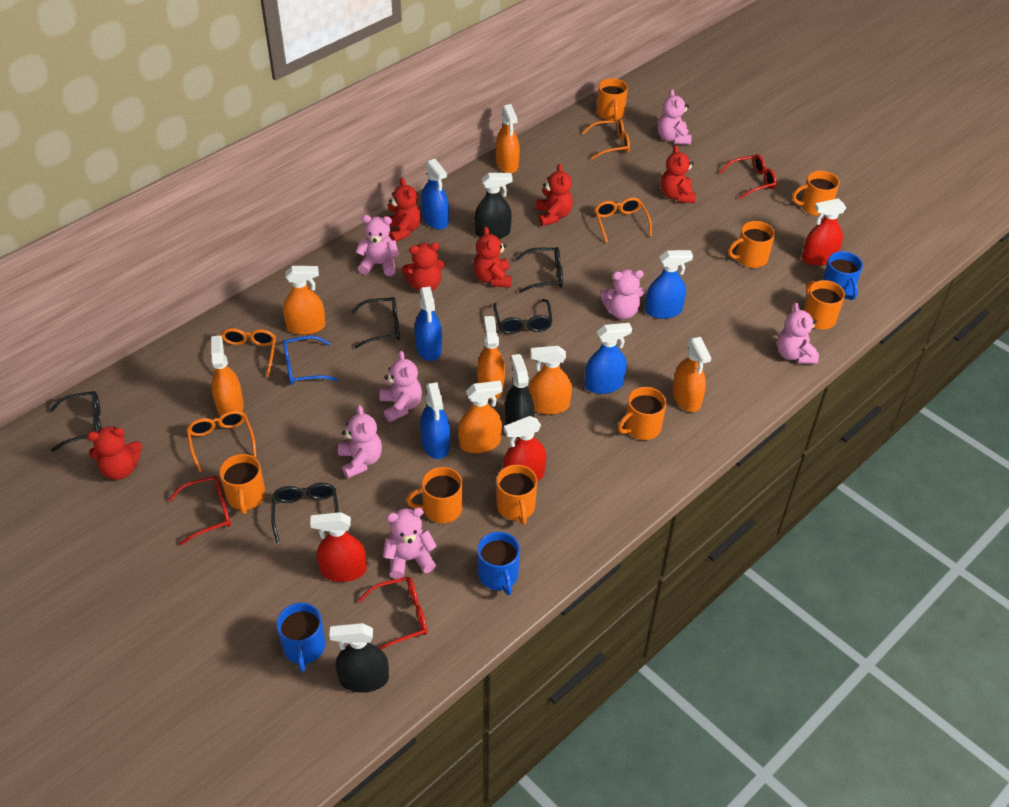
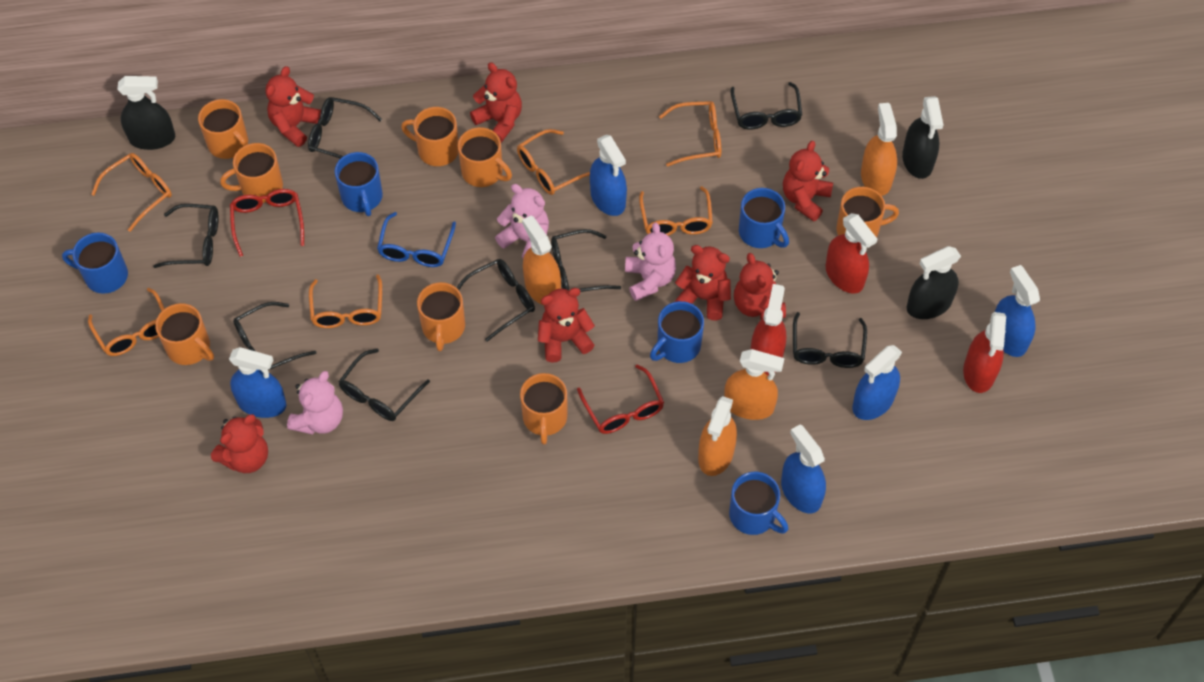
black glasses: [50,391,101,452] [271,483,339,543] [351,297,400,348] [493,299,552,334] [515,247,563,293] = 5 -> [153,204,219,268] [233,302,316,370] [308,97,382,159] [338,349,430,421] [457,259,535,342] [551,229,622,292] [731,82,802,130] [793,312,867,368] = 8
blue mug: [276,603,326,672] [477,532,520,595] [823,251,863,300] = 3 -> [62,232,128,294] [335,152,383,216] [650,301,704,363] [729,472,788,535] [739,188,789,248] = 5
orange glasses: [186,410,257,472] [214,328,276,377] [582,119,630,159] [594,197,652,243] = 4 -> [88,288,165,356] [91,153,172,232] [309,274,382,328] [517,129,590,195] [639,186,713,236] [659,101,721,167] = 6
orange spray bottle: [211,335,244,416] [283,266,326,335] [458,381,503,453] [477,316,505,400] [495,104,520,173] [529,346,572,415] [672,337,711,412] = 7 -> [522,216,561,305] [698,396,737,476] [724,349,785,420] [861,103,897,196] = 4
pink teddy bear: [338,405,382,478] [356,215,399,276] [379,351,422,422] [383,508,437,579] [600,270,645,319] [658,89,692,145] [777,302,819,364] = 7 -> [287,371,343,435] [495,184,549,258] [625,222,676,301] = 3
red glasses: [168,476,231,545] [358,577,427,650] [720,154,777,200] = 3 -> [230,189,304,257] [577,364,664,434] = 2
red teddy bear: [87,426,142,480] [384,178,421,242] [402,243,445,291] [474,227,512,288] [536,164,573,226] [661,145,696,203] = 6 -> [211,414,268,473] [266,66,321,147] [470,62,522,143] [538,288,595,362] [674,245,731,321] [734,253,786,319] [783,141,833,222] = 7

